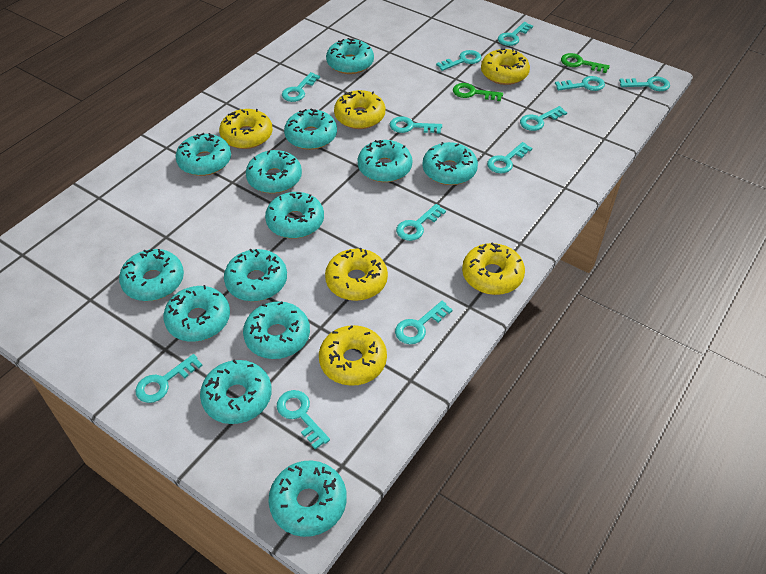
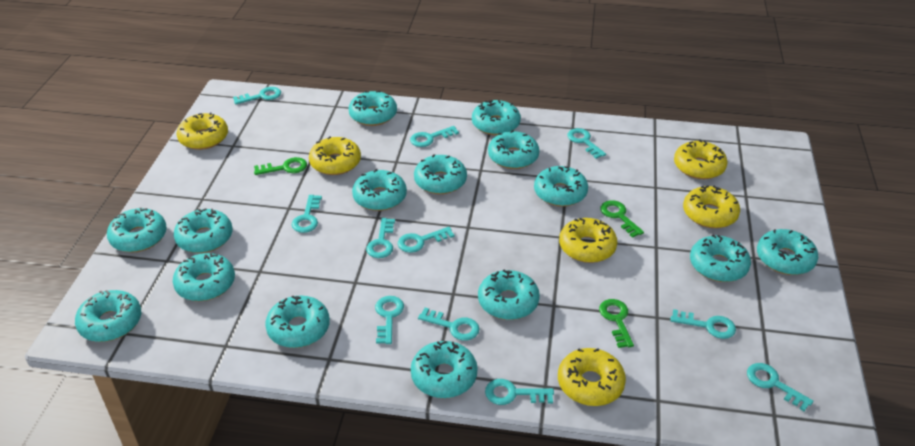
green key: [453,83,503,101] [561,53,610,73] = 2 -> [254,157,307,175] [599,299,634,348] [600,200,644,238] = 3
turquoise donut: [119,249,184,301] [163,285,230,342] [176,133,231,176] [200,360,272,424] [224,249,287,301] [243,301,310,359] [246,150,302,193] [265,192,324,239] [268,461,347,537] [284,108,337,150] [326,38,374,74] [358,140,412,182] [422,142,478,185] = 13 -> [75,290,141,342] [107,208,167,252] [173,253,235,301] [174,209,232,253] [265,295,330,348] [349,91,397,126] [352,169,407,211] [411,341,478,398] [414,154,467,194] [472,100,521,135] [478,270,540,320] [488,130,540,169] [534,166,588,207] [690,235,751,282] [757,229,818,275] = 15
turquoise key: [135,354,203,403] [277,390,330,449] [282,72,320,102] [390,116,442,134] [395,301,453,344] [396,204,446,241] [436,50,482,71] [487,142,532,173] [498,22,533,46] [520,106,567,131] [555,76,605,91] [619,77,670,91] = 12 -> [233,87,281,104] [291,195,322,233] [366,218,395,258] [375,296,404,344] [398,227,454,253] [410,126,459,147] [418,308,479,341] [485,379,554,405] [567,128,606,159] [670,309,736,339] [747,363,814,411] = 11

